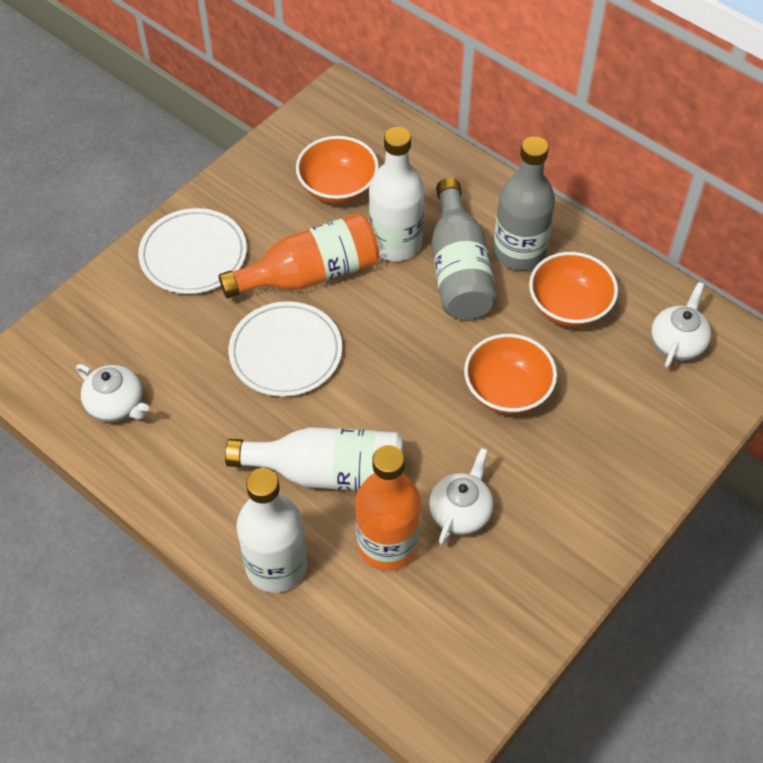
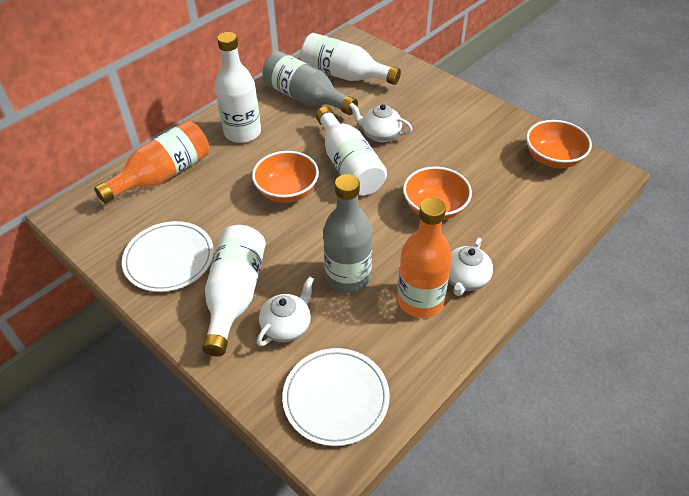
white bottle: [225,427,403,491] [236,468,307,593] [369,127,424,261] = 3 -> [202,225,266,357] [215,32,261,143] [300,33,401,85] [316,106,387,196] = 4

